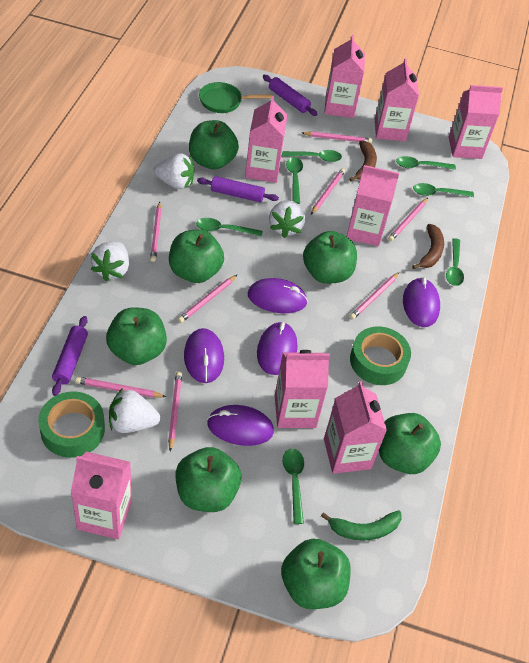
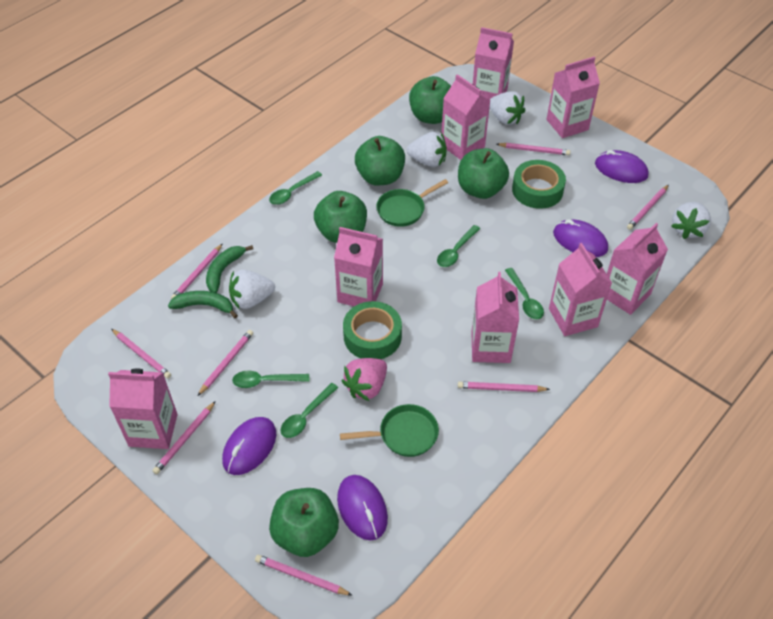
brown banana: [349,140,377,181] [412,224,444,269] = 2 -> none = 0
green apple: [106,307,167,365] [169,229,224,283] [175,447,242,512] [189,120,239,170] [281,539,351,609] [303,231,357,284] [379,413,441,474] = 7 -> [269,488,339,557] [314,191,367,243] [355,136,405,186] [409,76,451,124] [458,148,509,199] = 5
green banana: [321,510,402,540] = 1 -> [168,291,238,318] [206,245,253,293] = 2
green pan: [199,82,272,113] = 1 -> [340,404,439,457] [376,179,448,227] = 2
green spoon: [196,218,262,237] [282,150,342,162] [283,449,304,524] [286,157,303,204] [396,156,456,170] [413,183,474,197] [446,238,464,286] = 7 -> [232,370,309,388] [269,171,322,205] [280,383,338,438] [437,225,480,267] [505,268,544,319] = 5
pink strawberry: none = 0 -> [342,358,387,401] = 1
purple mouse: [184,328,224,383] [207,405,274,446] [248,278,308,313] [257,322,297,375] [403,277,440,327] = 5 -> [222,417,276,475] [337,475,388,541] [553,219,608,257] [595,150,649,183] = 4
purple rolling pin: [52,316,88,396] [197,176,279,203] [263,75,317,116] = 3 -> none = 0

